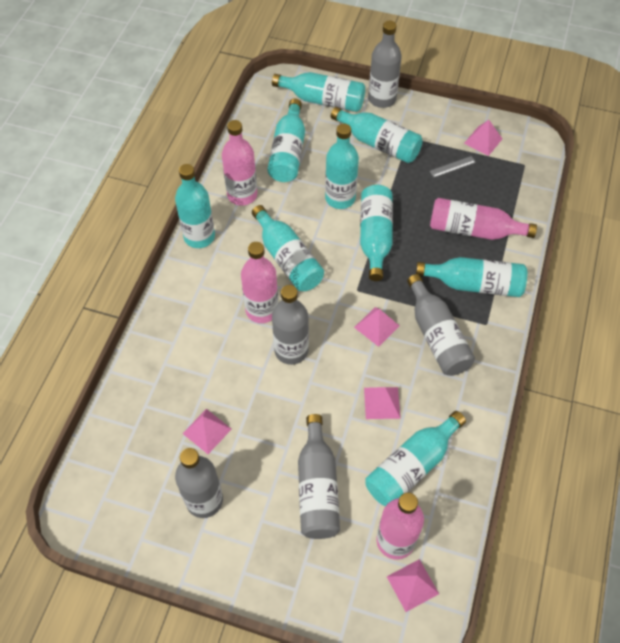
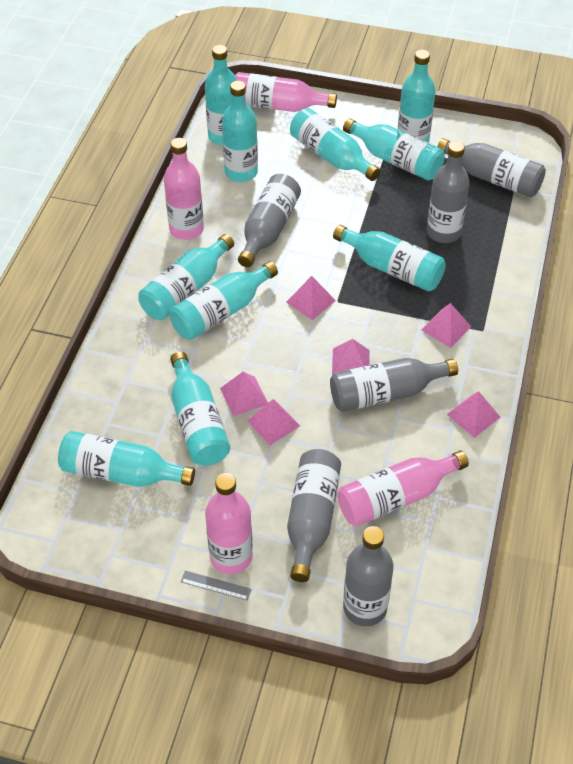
grey bottle: [175,448,223,518] [272,285,309,365] [298,414,340,539] [368,21,402,108] [407,274,475,376] = 5 -> [238,174,301,267] [287,449,341,582] [330,358,458,412] [343,526,394,626] [427,141,470,243] [438,138,546,197] = 6
pink pyramid: [182,409,231,454] [354,307,399,347] [364,387,400,419] [387,559,439,612] [464,120,502,156] = 5 -> [220,372,268,416] [247,399,300,445] [286,276,336,320] [332,339,370,375] [422,303,471,348] [446,391,500,438] = 6
turquoise bottle: [175,164,215,248] [252,205,324,291] [267,98,305,182] [272,72,365,112] [325,123,359,209] [331,107,423,163] [360,185,393,281] [366,411,466,506] [416,257,527,297] = 9 -> [58,431,195,487] [138,234,234,320] [170,261,278,340] [170,352,230,466] [205,45,237,146] [222,81,258,182] [290,108,380,181] [333,225,446,292] [343,118,445,181] [398,50,436,143] = 10

